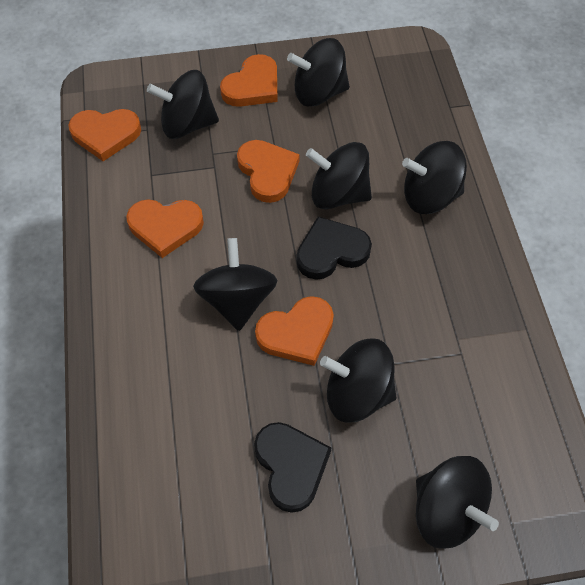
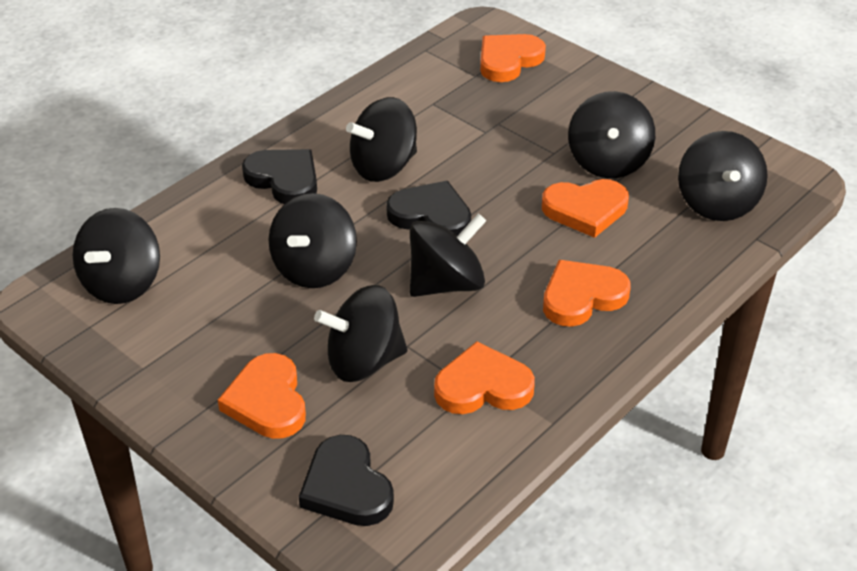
black heart: [254,422,331,513] [296,217,372,280] = 2 -> [242,149,317,204] [299,435,394,526] [386,181,471,236] = 3

